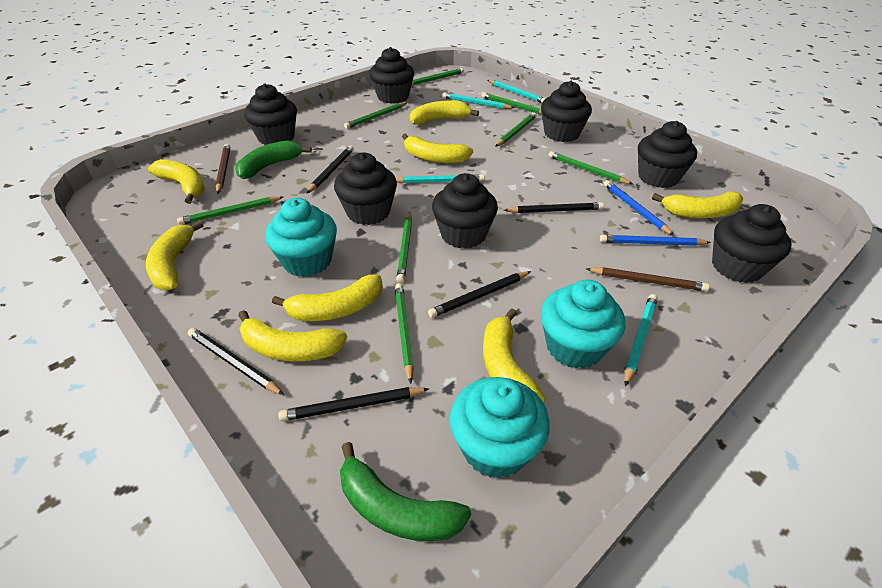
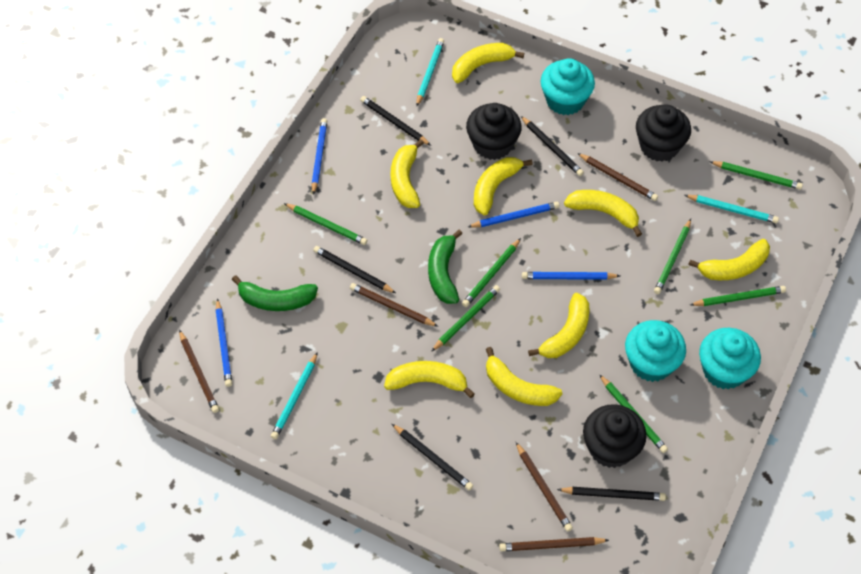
black cupcake: [244,83,297,145] [334,153,397,225] [369,47,414,104] [432,173,498,249] [541,81,592,142] [638,121,697,188] [712,204,792,283] = 7 -> [466,103,522,160] [583,404,647,468] [636,104,691,162] = 3
blue pencil: [600,235,711,246] [604,180,674,236] = 2 -> [215,298,232,387] [312,118,327,195] [468,202,560,228] [522,272,620,280] = 4
brown pencil: [215,144,230,194] [586,267,709,291] = 2 -> [179,330,219,413] [350,283,438,327] [499,537,609,551] [516,442,573,532] [577,153,658,201] = 5
green pencil: [177,196,283,225] [344,102,408,129] [395,283,414,384] [396,212,412,283] [412,68,464,85] [482,93,542,114] [495,113,537,147] [548,151,633,184] = 8 -> [284,203,367,245] [431,285,500,352] [462,238,521,307] [599,374,668,453] [654,219,691,294] [690,286,786,306] [709,161,803,190] = 7
turquoise pencil: [396,174,485,183] [442,92,514,109] [488,80,546,103] [624,294,658,386] = 4 -> [271,352,318,439] [416,38,444,107] [685,195,779,223] = 3

